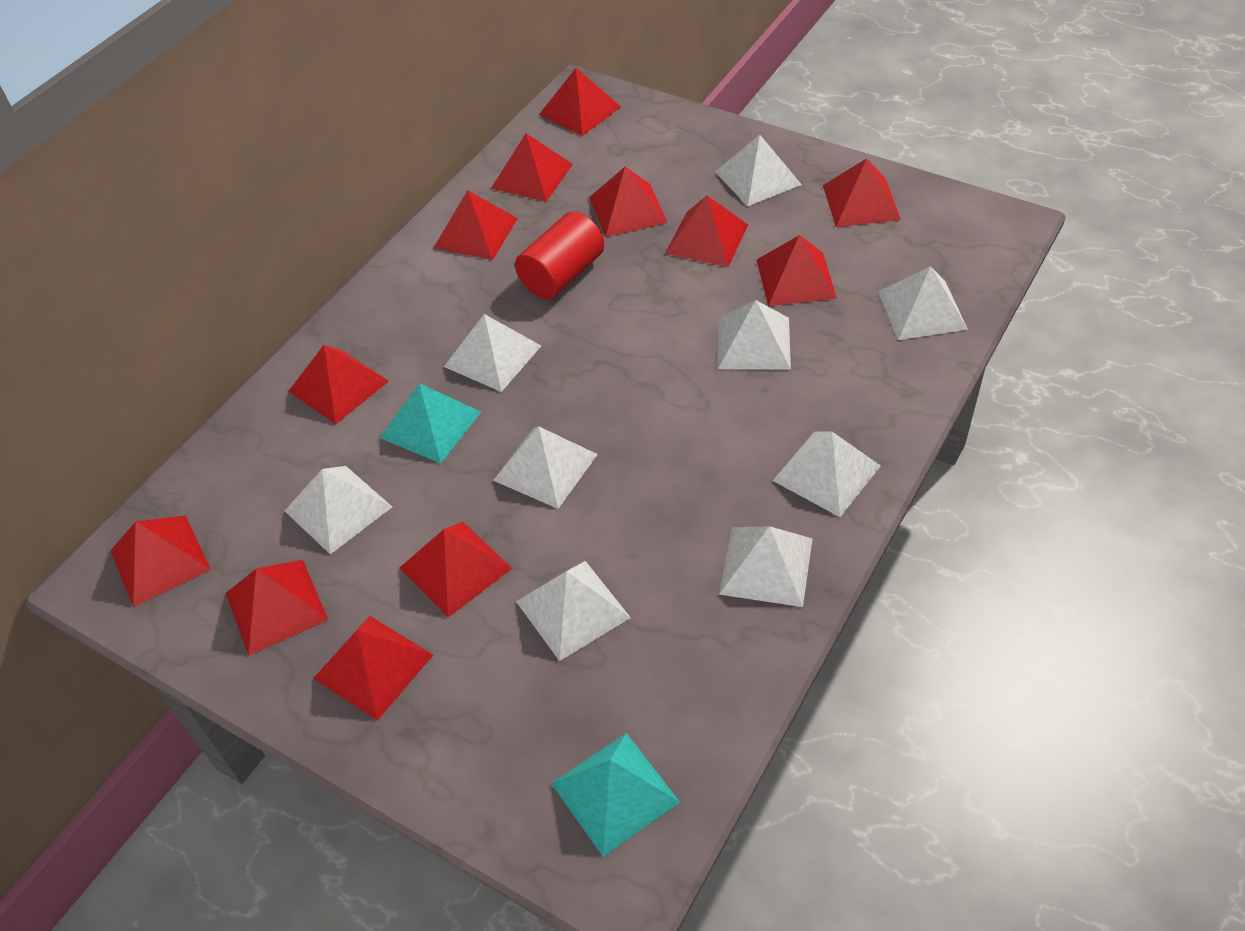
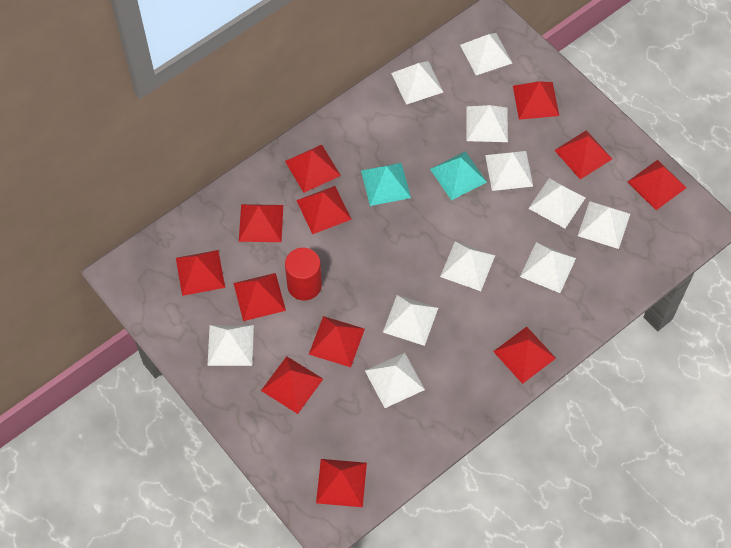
white pyramid: [285,466,392,554] [444,314,541,392] [493,426,598,509] [516,561,631,661] [715,135,802,207] [718,300,791,370] [719,526,813,607] [773,431,881,517] [878,266,968,340] = 9 -> [208,325,254,366] [365,353,425,408] [383,295,438,346] [391,61,443,105] [440,241,495,291] [460,33,512,75] [467,105,508,142] [485,151,533,191] [520,242,576,293] [528,178,586,228] [578,201,630,249] = 11

